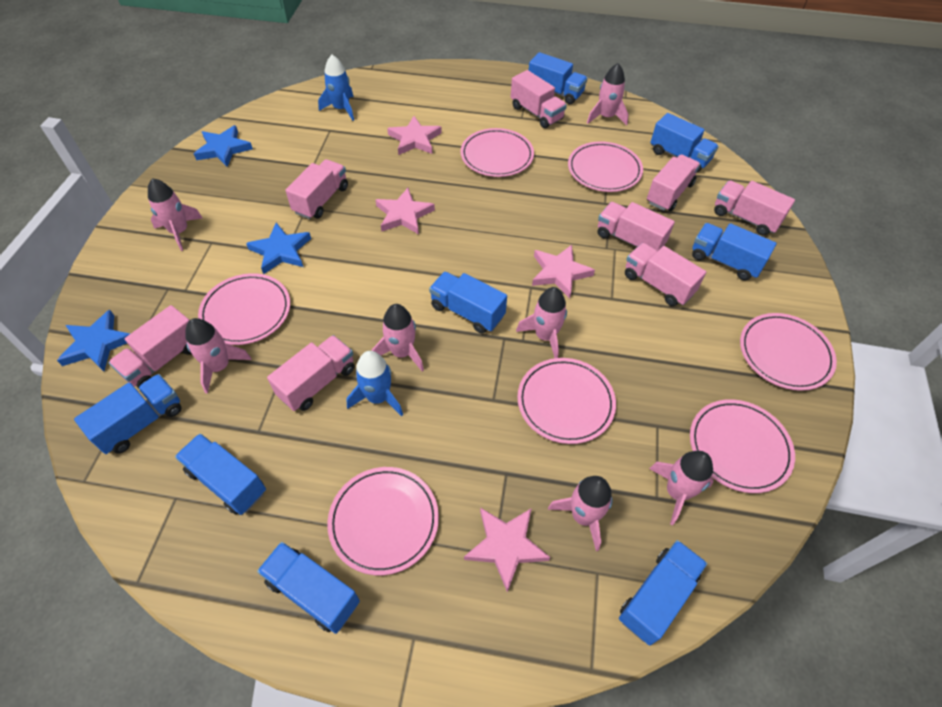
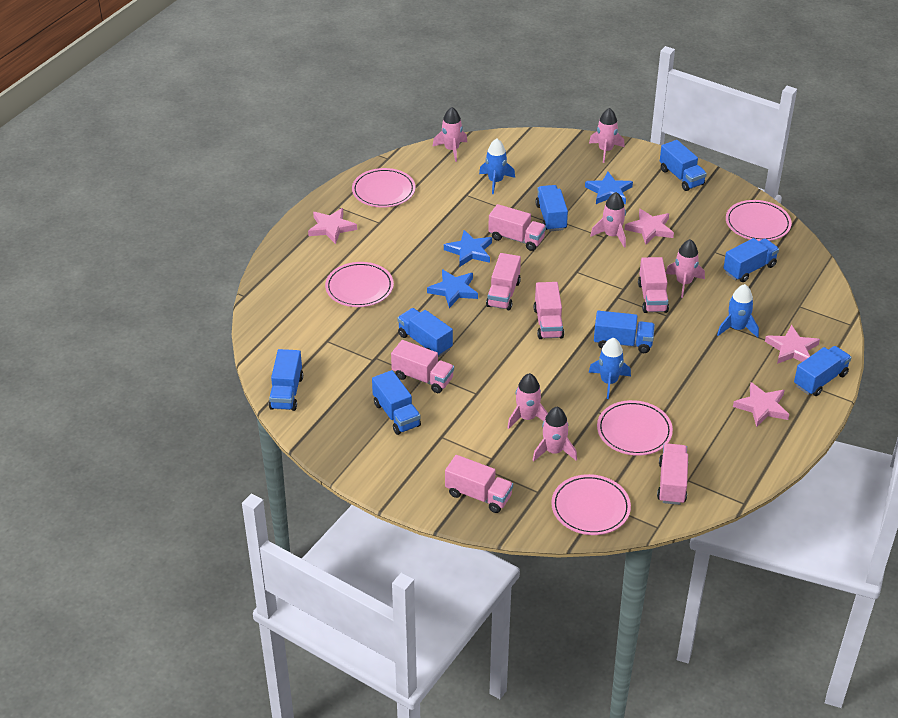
blue rocket: [318,55,354,121] [346,351,403,416] = 2 -> [479,139,515,194] [589,338,631,399] [717,284,759,338] = 3
pink plate: [198,273,290,345] [327,467,439,575] [461,128,534,177] [517,358,616,444] [568,141,643,192] [690,399,795,493] [740,313,837,391] = 7 -> [325,262,394,307] [352,168,415,208] [551,474,631,535] [597,400,673,456] [726,200,792,241] = 5
pink rocket: [148,178,202,251] [185,318,252,394] [372,304,424,372] [516,287,567,358] [548,476,613,551] [587,63,629,126] [649,451,714,525] = 7 -> [432,107,467,162] [507,373,548,429] [533,407,577,462] [589,108,625,163] [590,192,626,248] [666,239,705,298] = 6
pink truck: [109,305,192,388] [267,335,355,411] [285,159,348,219] [511,70,567,128] [598,202,675,251] [625,243,706,306] [647,155,700,211] [714,181,795,235] = 8 -> [391,340,454,393] [445,455,513,513] [486,253,521,310] [488,204,546,251] [534,282,564,339] [638,257,669,313] [657,443,688,505] = 7

